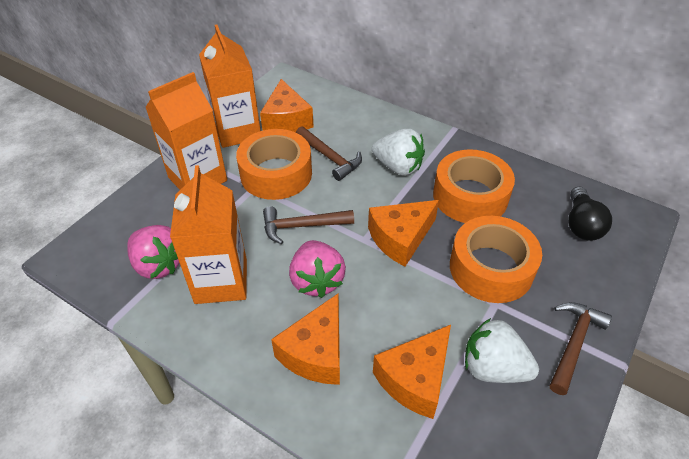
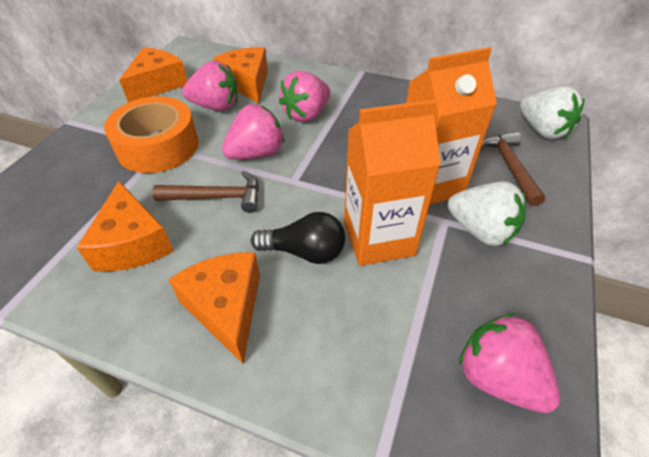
brown hammer: [263,206,354,244] [296,126,362,181] [550,302,612,395] = 3 -> [152,171,259,213] [480,132,545,206] = 2
orange carton: [145,72,227,190] [170,165,247,304] [199,24,261,148] = 3 -> [344,100,441,266] [406,47,497,205] = 2
orange tape: [236,129,312,200] [433,149,515,223] [450,216,542,303] = 3 -> [104,96,198,173] = 1
pink strawberry: [127,225,179,279] [289,240,346,298] = 2 -> [182,61,238,111] [222,104,284,160] [279,71,330,122] [459,313,560,413] = 4

